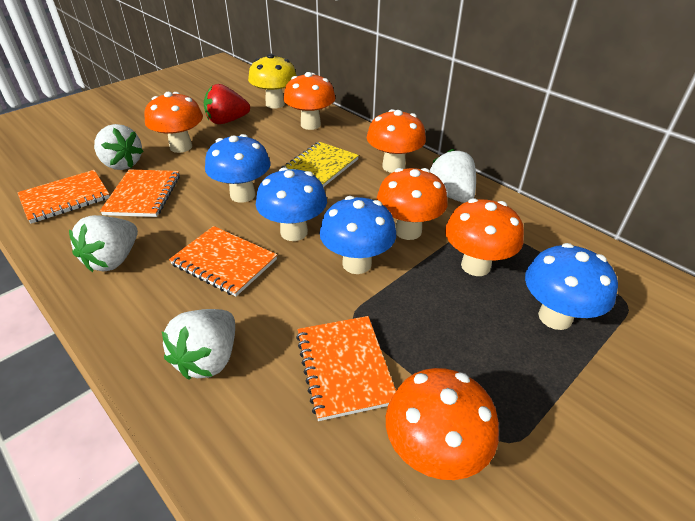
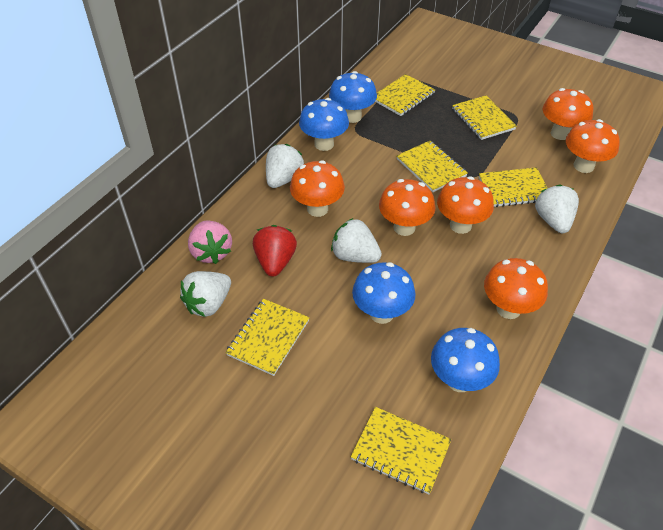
orange notebook: [17,170,110,224] [100,169,180,217] [169,226,277,297] [296,316,396,421] = 4 -> none = 0
pink strawberry: none = 0 -> [188,220,232,264] = 1
yellow mushroom: [248,54,297,108] = 1 -> none = 0
yellow notebook: [279,142,359,187] = 1 -> [225,299,310,376] [351,407,451,494] [375,74,435,116] [396,141,468,192] [452,95,517,140] [479,167,547,207] = 6

